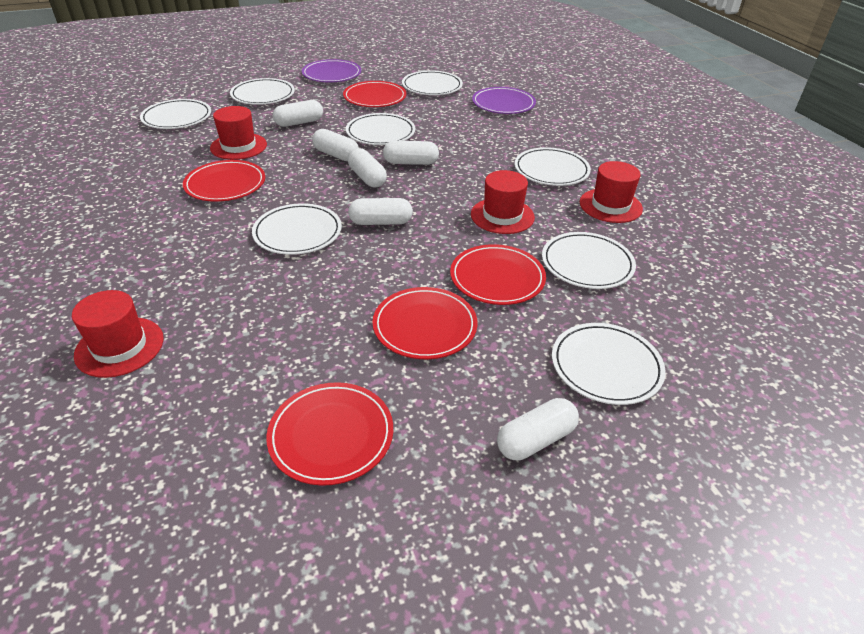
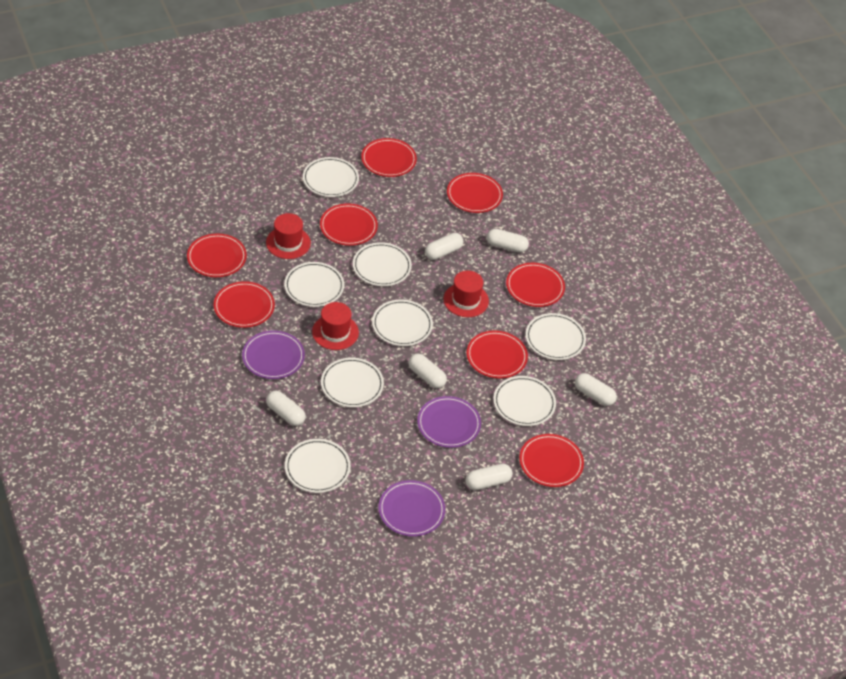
purple plate: [302,59,361,82] [472,87,536,114] = 2 -> [242,330,305,379] [379,480,445,537] [417,396,481,448] = 3
red hat: [72,290,164,378] [210,106,267,160] [471,170,535,234] [580,161,643,223] = 4 -> [266,213,311,259] [312,302,359,350] [443,271,489,317] = 3
red plate: [183,160,265,202] [266,382,393,486] [343,81,406,107] [372,287,478,359] [450,244,546,305] = 5 -> [187,233,247,277] [214,281,275,328] [320,204,378,246] [361,138,417,177] [447,173,503,213] [467,331,528,379] [506,263,565,307] [519,434,584,487] = 8

